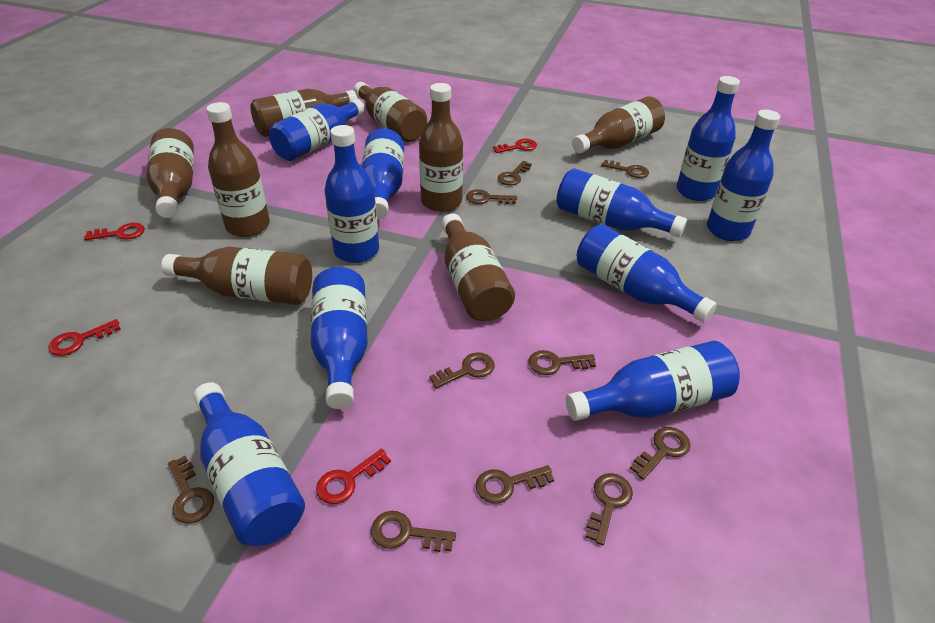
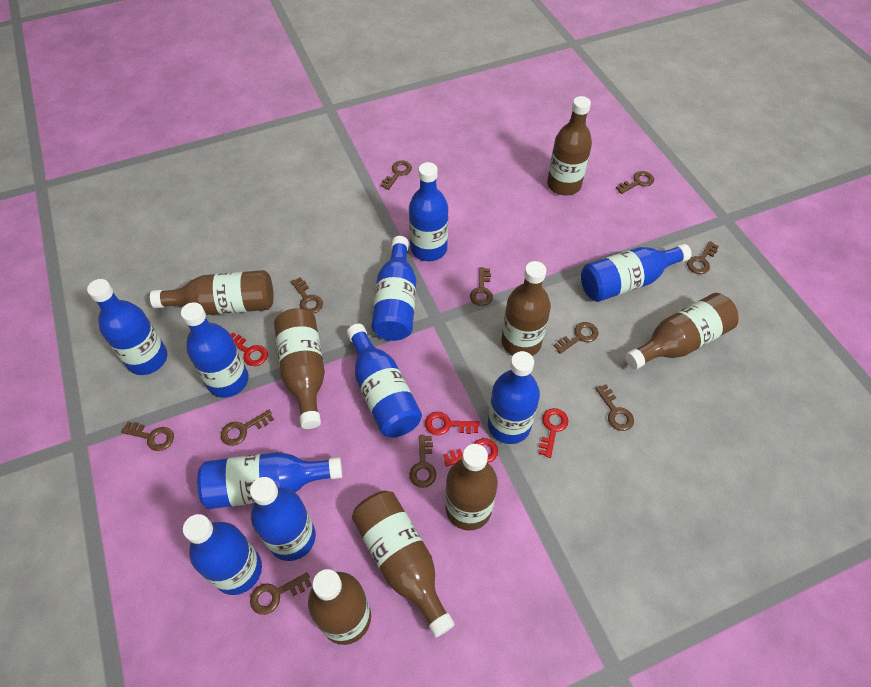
brown key: [168,456,214,524] [371,511,456,552] [429,352,495,389] [466,189,517,204] [476,465,554,504] [498,161,532,185] [529,350,596,375] [585,473,633,545] [601,160,649,178] [630,427,691,480] = 10 -> [121,422,174,451] [221,410,274,446] [250,572,312,615] [291,277,323,314] [381,161,412,190] [409,435,436,488] [470,267,493,306] [554,322,598,354] [595,384,634,431] [616,171,654,194] [687,241,719,274] = 11

